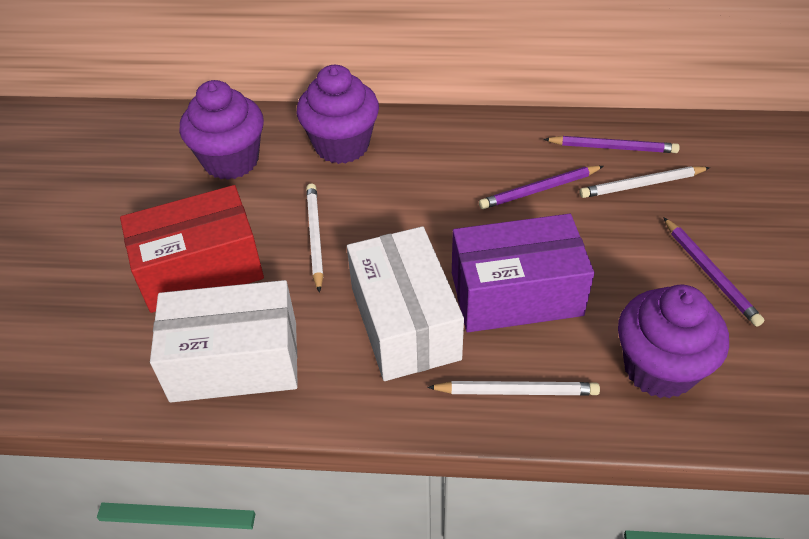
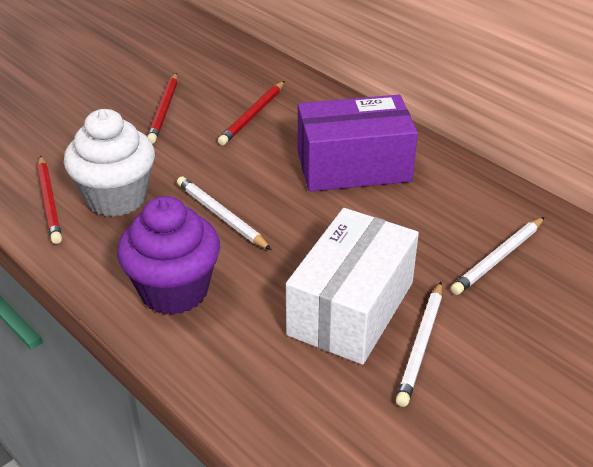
purple cupcake: [179,80,264,180] [297,65,379,164] [618,285,729,399] = 3 -> [117,196,220,315] = 1
purple pencil: [479,166,604,209] [543,136,680,153] [663,217,764,327] = 3 -> none = 0
red box: [120,185,264,313] = 1 -> none = 0
red pencil: none = 0 -> [38,156,62,244] [147,73,177,144] [218,81,285,145] = 3
white box: [150,280,298,402] [347,226,464,381] = 2 -> [286,208,419,365] = 1
white cupcake: none = 0 -> [64,109,155,217] = 1

